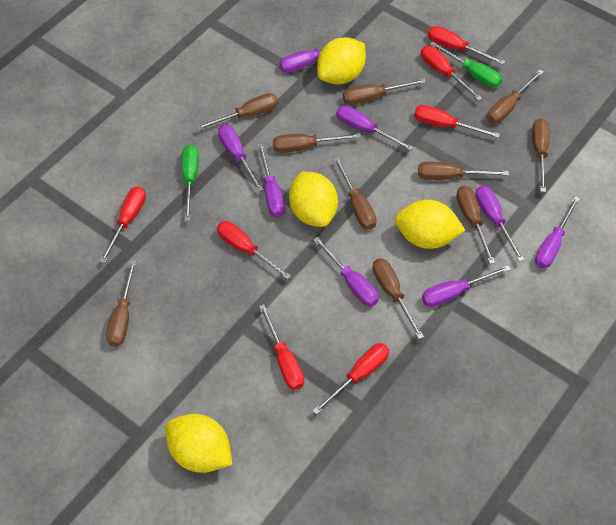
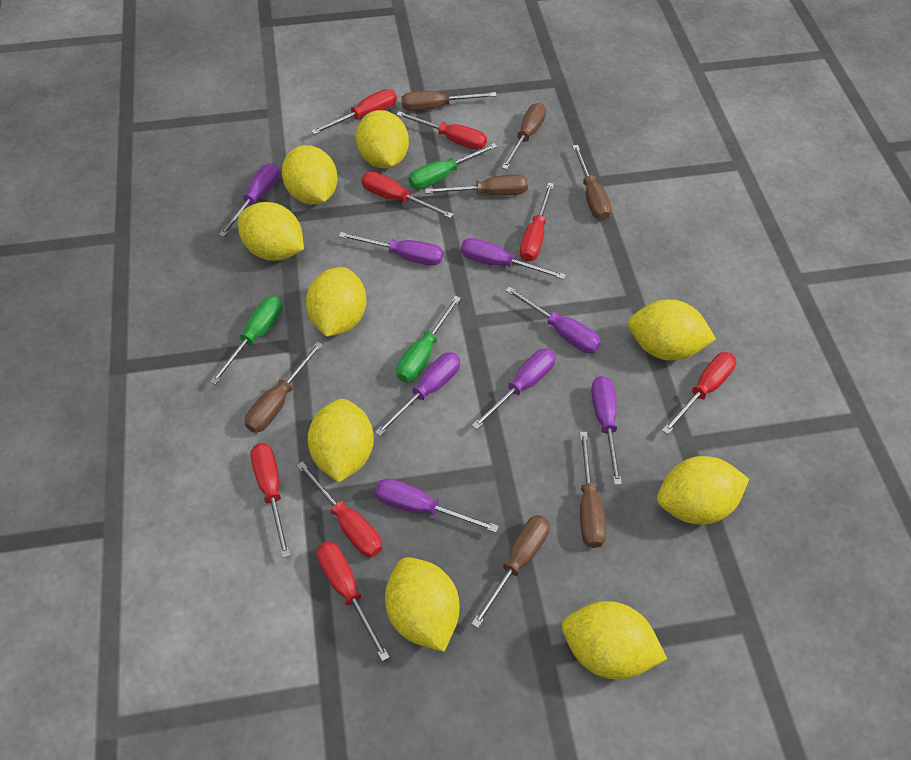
brown screwdriver: [106,260,136,347] [196,93,278,130] [273,133,361,153] [334,157,377,230] [343,79,426,105] [372,258,424,339] [418,162,509,180] [456,186,495,264] [487,70,544,123] [532,118,550,192] = 10 -> [245,341,323,433] [401,91,497,111] [425,174,528,196] [471,515,550,628] [502,103,546,170] [572,145,611,220] [580,432,606,548] = 7
green screwdriver: [182,144,199,221] [430,41,502,88] = 2 -> [210,296,282,385] [396,296,461,382] [409,143,498,189] = 3
red screwdriver: [100,187,146,263] [217,221,291,280] [259,304,304,390] [313,343,389,414] [414,105,500,138] [421,46,482,101] [428,26,505,65] = 7 -> [250,443,290,558] [296,461,382,557] [311,89,397,135] [317,541,390,661] [361,172,454,219] [396,111,487,150] [520,183,554,262] [662,352,736,434] = 8
yellow lemon: [165,414,232,473] [289,172,338,227] [317,37,366,84] [395,200,465,249] = 4 -> [238,202,304,261] [282,145,338,205] [306,267,366,337] [307,399,374,483] [356,110,409,169] [385,557,460,652] [562,601,667,679] [628,299,716,361] [657,456,749,525] = 9

